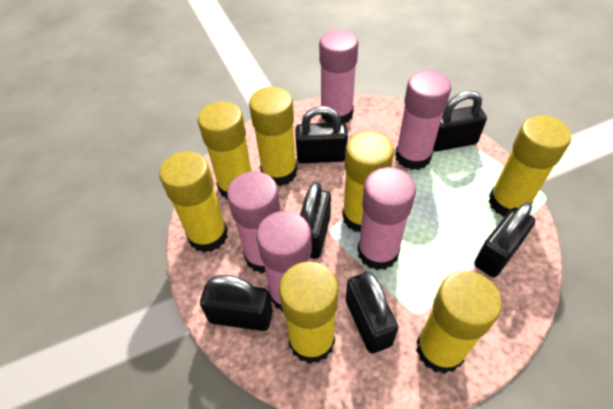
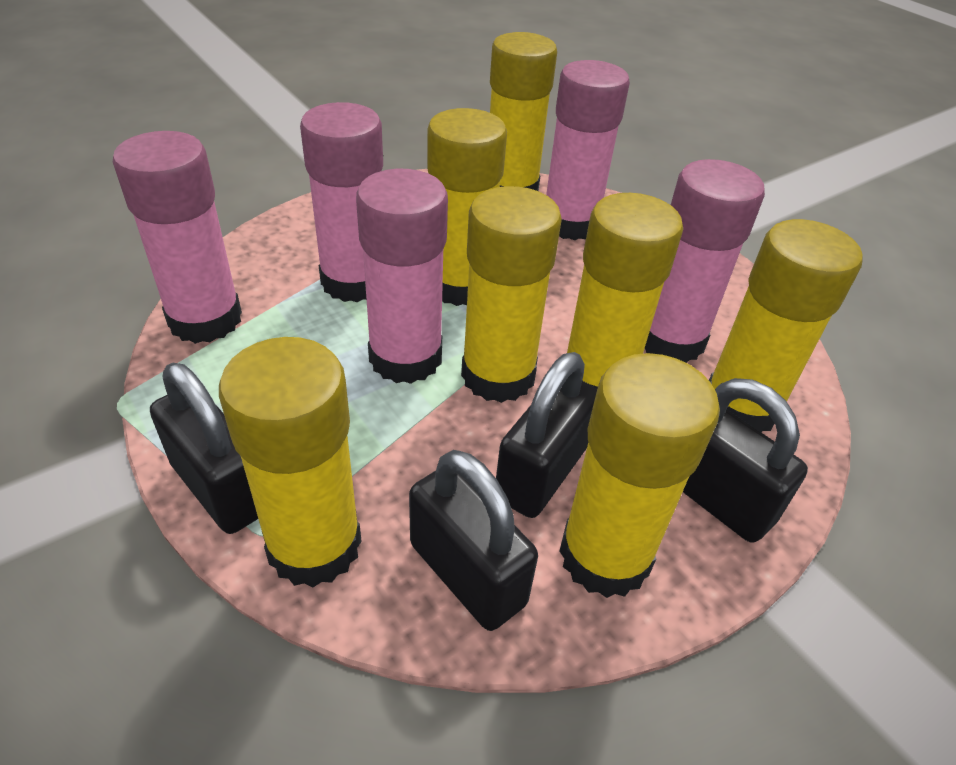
black padlock: [200,275,273,331] [295,106,348,163] [300,182,331,259] [346,271,398,353] [433,91,487,152] [474,202,535,277] = 6 -> [150,363,258,534] [409,450,538,631] [496,352,597,518] [683,378,808,543] = 4

